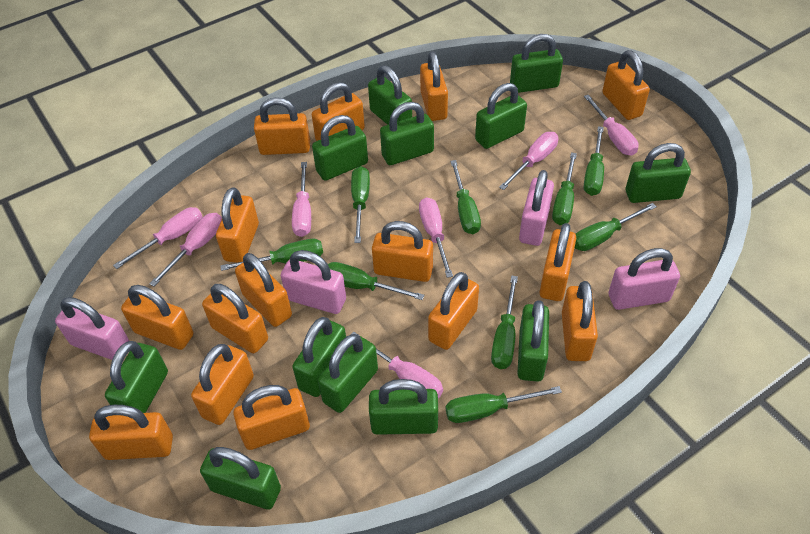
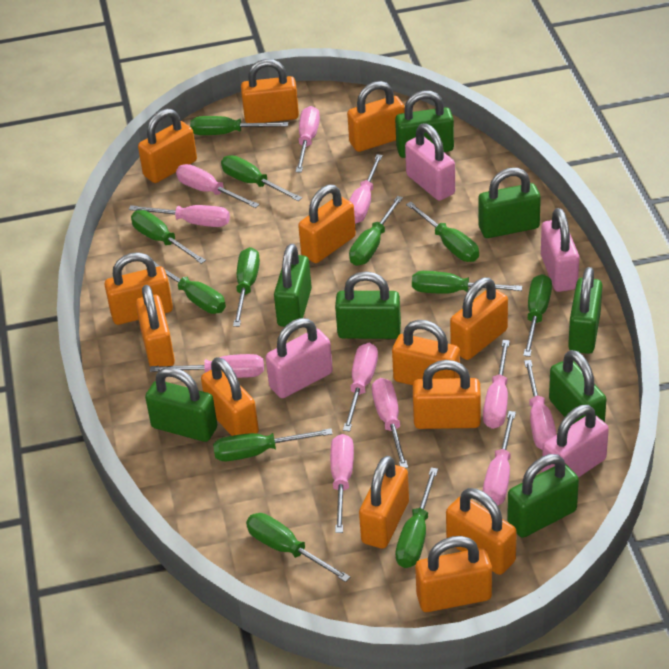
green padlock: [105,341,168,413] [200,447,281,510] [292,317,346,397] [312,115,368,181] [318,334,378,413] [368,65,412,125] [369,379,438,435] [380,102,434,165] [475,83,527,149] [510,34,563,93] [517,300,549,382] [626,143,691,203] = 12 -> [145,367,217,442] [274,244,312,327] [335,272,401,339] [395,91,454,158] [479,168,541,238] [507,454,579,538] [549,350,607,425] [568,267,603,354] = 8
green screwdriver: [220,239,323,271] [328,262,424,300] [351,166,370,243] [446,386,562,423] [450,160,481,234] [491,275,518,369] [552,152,577,225] [575,203,657,251] [584,126,604,196] = 9 -> [131,210,206,264] [153,261,226,314] [190,116,288,135] [213,428,333,461] [221,155,302,201] [233,247,260,327] [246,513,351,582] [349,196,403,266] [395,467,438,568] [406,202,479,262] [412,271,522,294] [523,274,552,357] = 12
orange padlock: [89,405,173,460] [121,285,193,350] [191,344,254,425] [202,284,268,353] [216,187,259,263] [233,385,310,450] [235,253,292,327] [254,97,310,155] [312,82,365,141] [372,221,433,282] [420,51,448,121] [428,272,479,350] [540,223,576,301] [562,281,598,361] [602,50,650,120] = 15 -> [105,252,173,325] [136,285,175,366] [138,109,197,183] [201,357,259,436] [241,59,299,123] [298,185,356,263] [347,81,405,152] [359,456,409,549] [392,320,460,385] [413,360,481,429] [415,536,492,612] [446,488,517,575] [450,277,508,360] = 13
pink screwdriver: [113,207,203,269] [149,213,222,286] [292,162,311,237] [352,332,443,398] [419,197,453,278] [499,132,558,190] [584,95,639,156] = 7 -> [129,205,230,227] [150,354,264,378] [176,164,259,208] [296,106,320,172] [330,434,354,533] [343,343,378,431] [349,154,383,224] [372,378,408,468] [483,340,510,429] [483,411,516,505] [524,360,557,450] = 11

